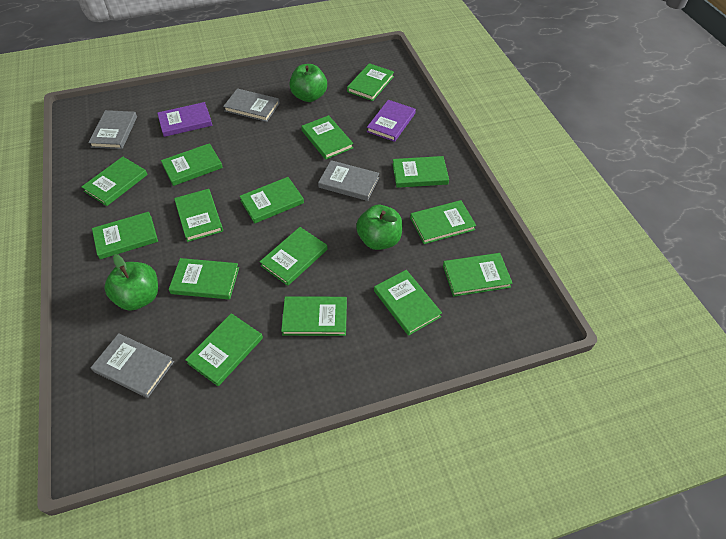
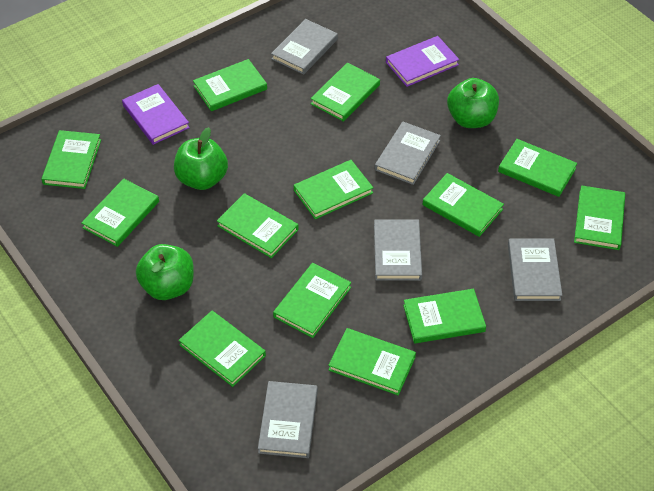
green book: [81,157,148,206] [92,212,158,259] [161,143,223,186] [169,258,239,299] [174,189,223,242] [185,313,263,386] [239,177,304,223] [260,227,327,286] [281,296,347,336] [301,115,353,160] [347,63,394,101] [374,270,442,336] [393,156,449,188] [410,200,476,244] [443,253,513,297] = 15 -> [41,130,101,189] [81,179,159,247] [179,311,266,387] [193,59,267,111] [217,193,299,258] [273,263,351,338] [294,160,373,219] [310,63,380,122] [328,328,416,395] [403,289,486,343] [422,173,504,237] [498,139,577,197] [574,185,625,250] = 13
grey book: [88,110,137,149] [91,333,174,398] [223,88,280,122] [318,160,379,201] = 4 -> [258,381,318,458] [271,19,338,75] [374,219,422,281] [375,122,441,185] [508,238,562,301] = 5

